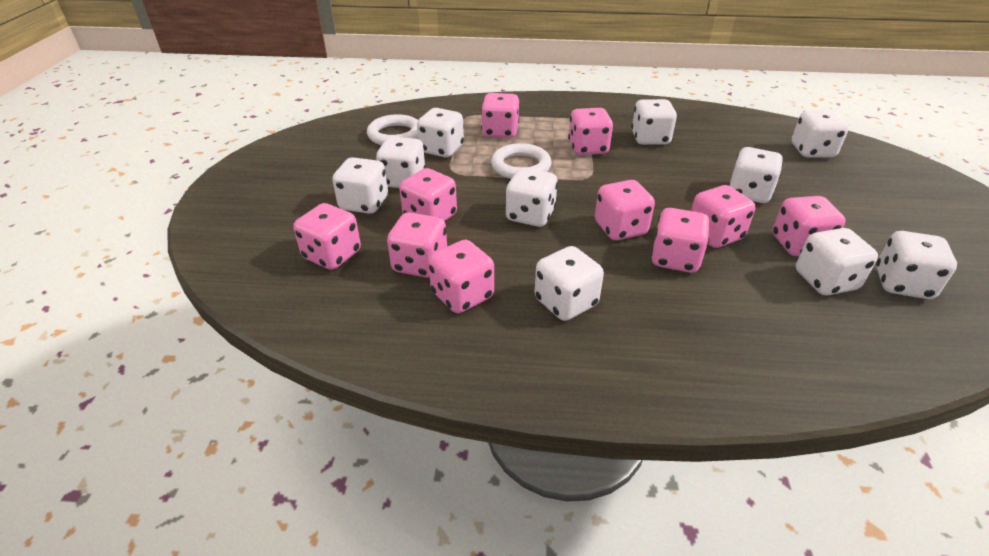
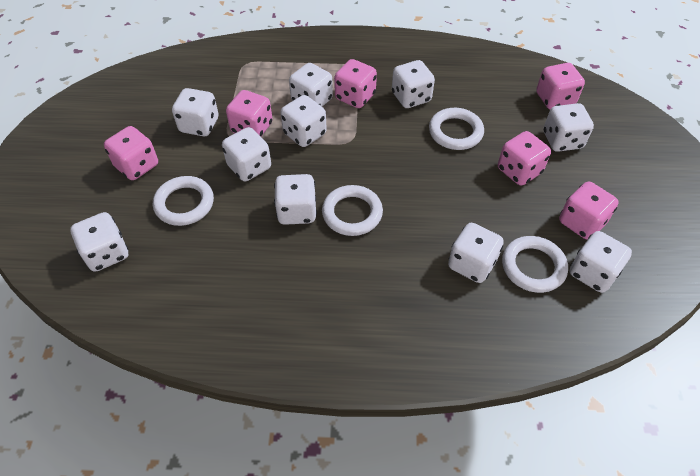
pink dice: [293,203,361,270] [387,212,447,278] [399,168,457,221] [428,240,494,313] [481,93,519,138] [568,108,613,155] [595,180,655,240] [651,208,710,273] [691,185,756,248] [772,196,846,256] = 10 -> [104,126,158,180] [226,90,273,137] [334,59,377,108] [498,131,551,186] [536,63,585,110] [559,182,619,240] = 6
white ring: [367,114,418,145] [491,143,552,179] = 2 -> [153,176,214,226] [322,185,383,236] [429,108,484,150] [502,236,568,293] = 4

